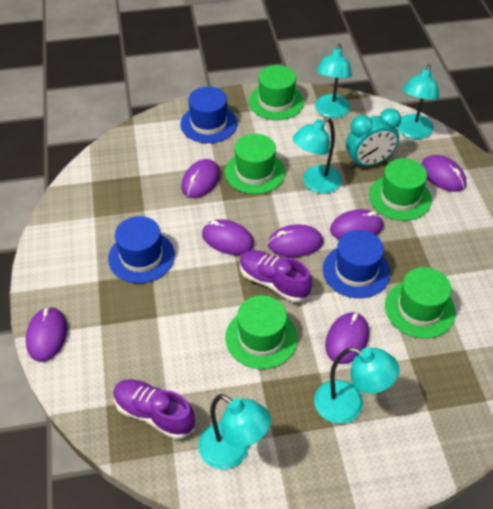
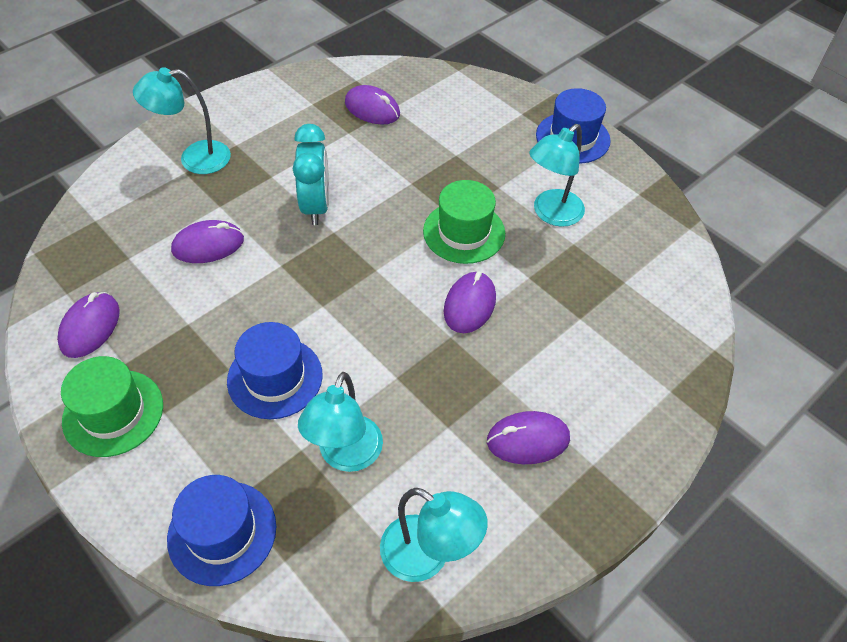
green hat: [225,134,285,194] [226,295,298,369] [249,65,304,120] [369,158,432,221] [385,267,456,339] = 5 -> [61,356,163,457] [423,180,505,264] = 2
purple mouse: [26,307,68,362] [181,159,220,198] [202,219,254,255] [268,224,323,257] [325,312,369,364] [330,209,383,240] [422,155,466,192] = 7 -> [57,292,120,358] [171,220,244,263] [345,85,400,125] [444,272,496,333] [487,411,570,464] = 5
purple shoe: [113,379,195,439] [239,250,312,302] = 2 -> none = 0
turquoise lamp: [198,394,271,469] [293,117,342,194] [314,347,399,424] [315,44,352,118] [397,64,439,139] = 5 -> [133,67,231,174] [298,372,383,472] [380,488,488,582] [529,124,585,227] = 4

